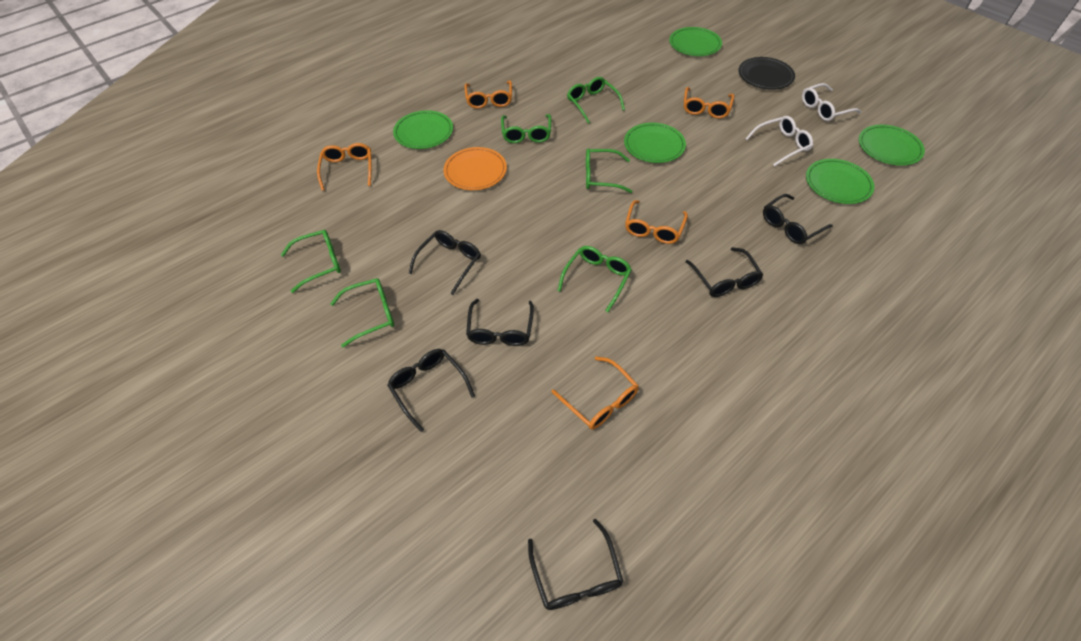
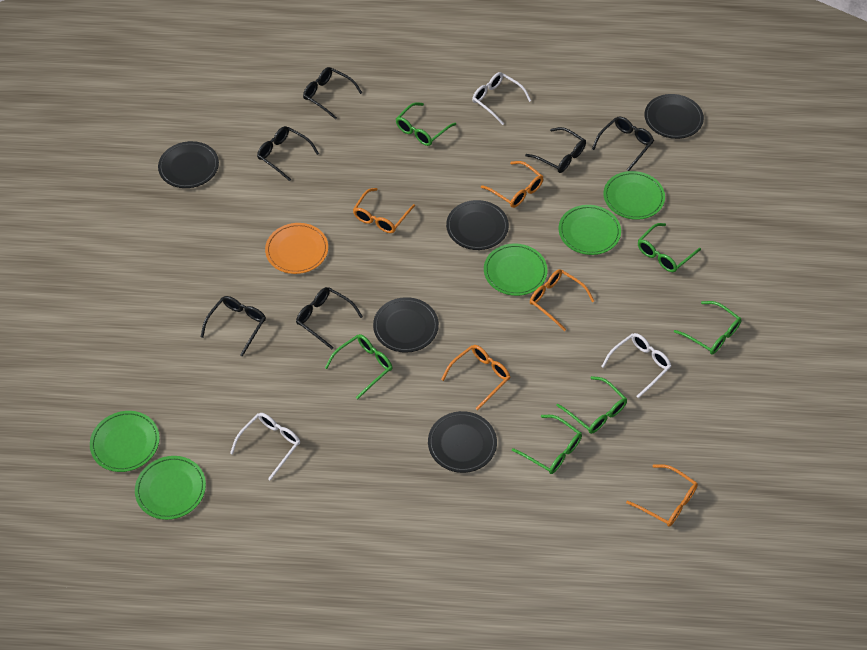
black plate: [738,57,795,90] = 1 -> [158,141,219,188] [373,297,439,353] [428,411,497,473] [446,200,509,250] [644,94,704,139] = 5
white glasses: [746,116,813,166] [802,83,861,121] = 2 -> [230,413,300,481] [472,72,531,125] [601,333,672,398] = 3

